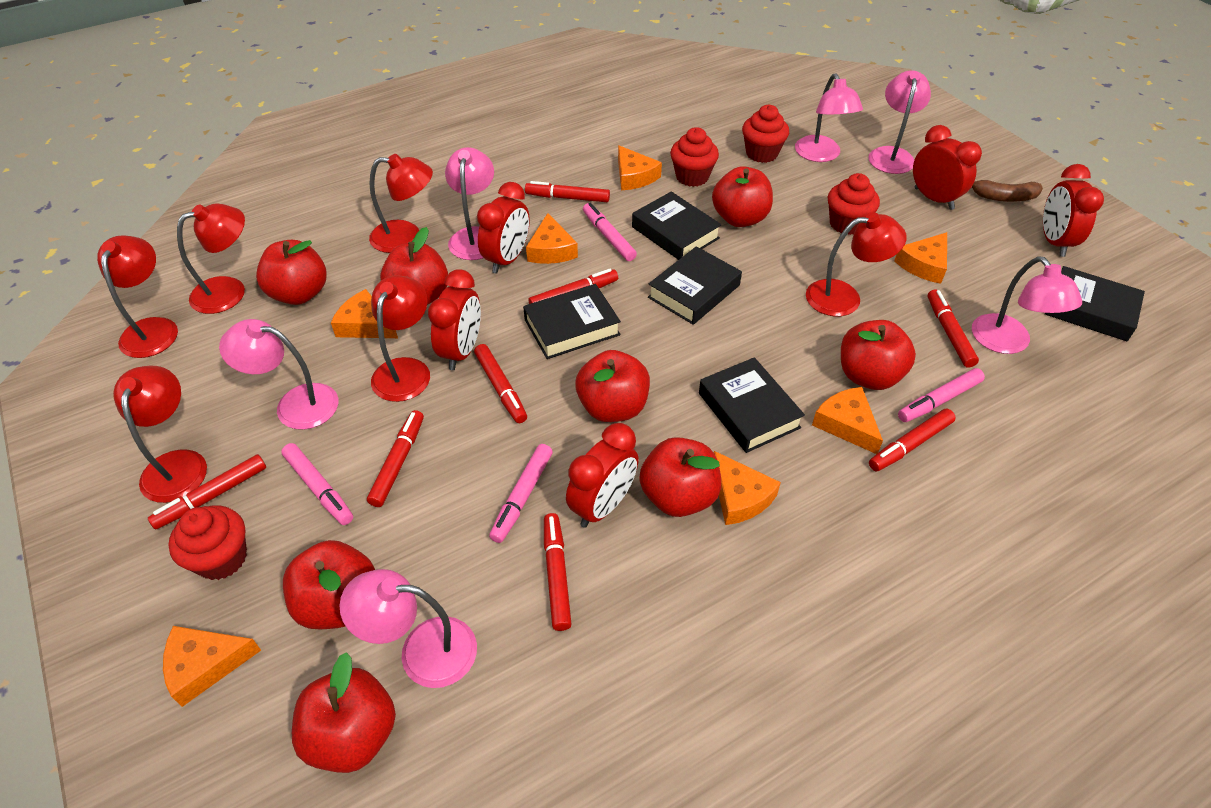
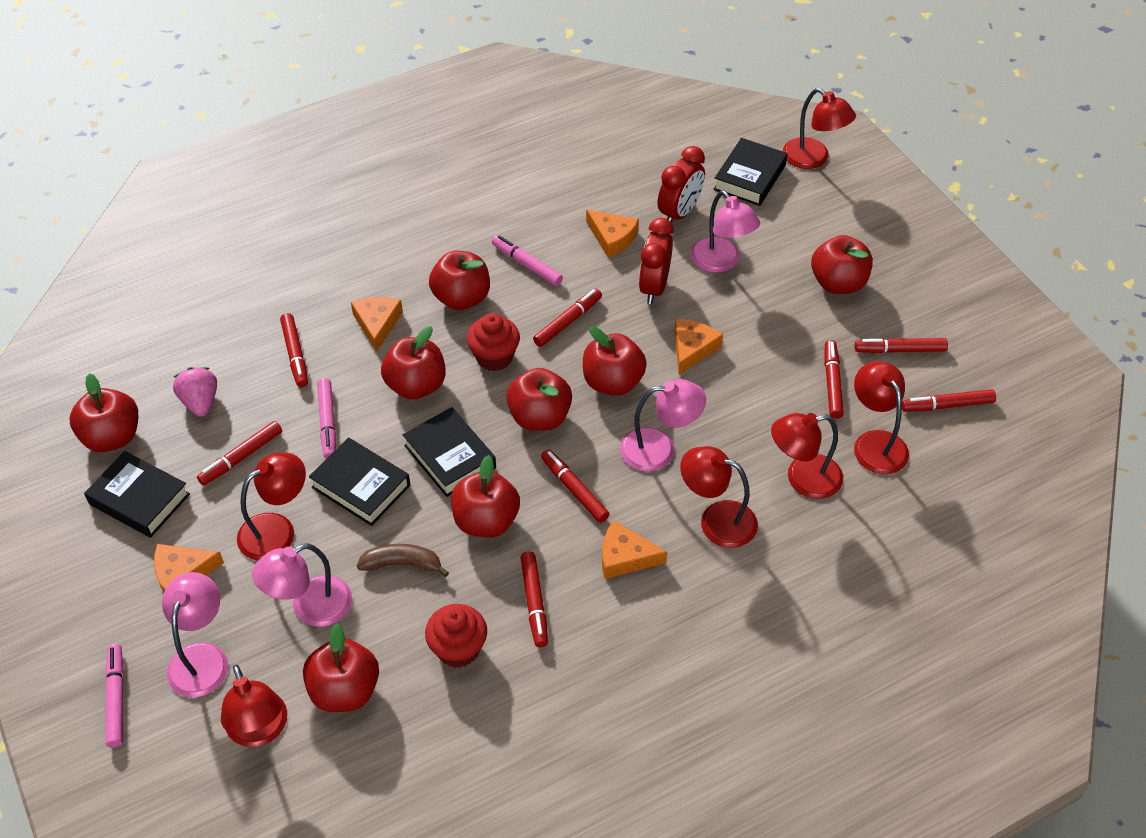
black book: [523,284,621,359] [632,192,722,260] [648,246,742,325] [699,357,805,453] [1045,266,1145,341] = 5 -> [84,451,190,538] [309,437,410,526] [403,407,496,497] [713,138,787,206] = 4
orange cheese: [163,626,261,707] [331,289,398,338] [526,213,578,264] [618,145,662,190] [714,451,781,525] [812,387,883,454] [894,232,947,284] = 7 -> [154,544,224,593] [351,297,403,352] [586,210,639,257] [602,520,667,579] [675,319,723,375] = 5
pink lamp: [219,319,338,430] [339,569,477,688] [445,147,494,260] [795,73,863,162] [868,70,931,174] [972,256,1082,354] = 6 -> [162,572,228,697] [252,543,352,627] [620,379,706,472] [690,190,760,273] = 4
pink marker: [281,443,353,525] [489,444,553,543] [583,203,637,261] [898,368,985,422] = 4 -> [105,644,124,748] [317,378,336,459] [492,235,563,286] = 3
pink strawberry: none = 0 -> [173,367,217,417] = 1
red clock: [428,269,481,370] [477,182,530,274] [566,423,639,528] [913,125,982,210] [1043,164,1104,257] = 5 -> [639,218,674,304] [658,146,705,222] = 2
red cupcake: [168,505,247,580] [670,127,719,187] [742,105,789,163] [828,173,880,235] = 4 -> [425,604,487,668] [467,313,520,371] = 2

